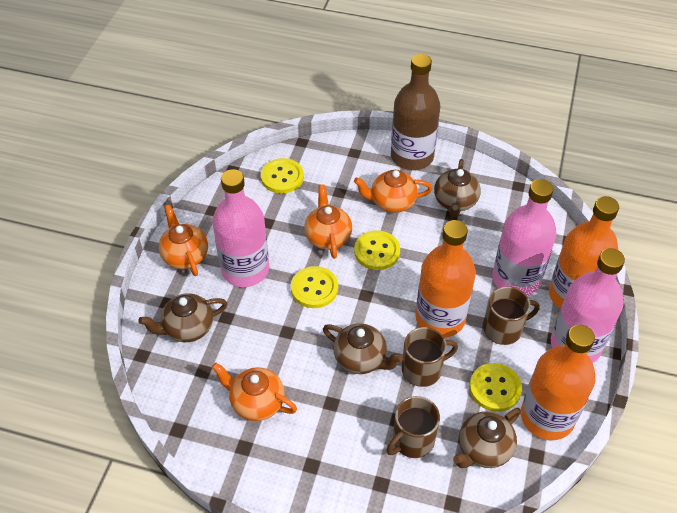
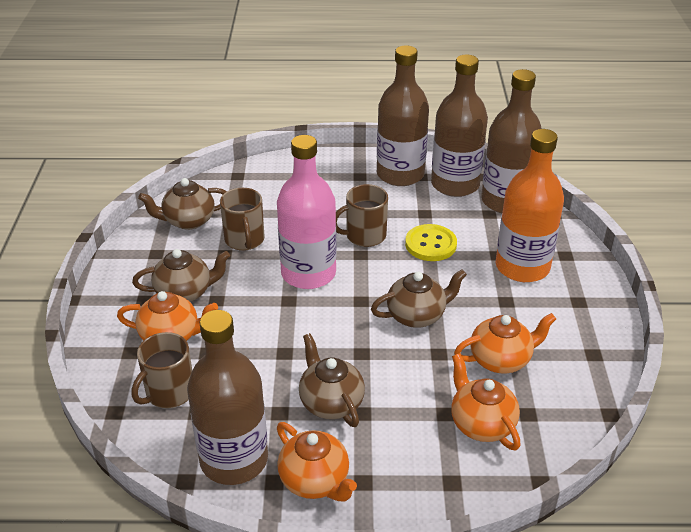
brown bottle: [391,54,440,170] = 1 -> [187,310,268,485] [377,45,429,186] [431,55,488,197] [481,69,542,213] = 4
orange bottle: [415,220,476,338] [521,325,596,440] [549,196,619,309] = 3 -> [495,129,564,282] = 1
pink bottle: [212,169,269,287] [492,179,557,296] [551,248,625,363] = 3 -> [277,135,337,289] = 1
yellow button: [261,158,304,193] [291,266,338,308] [354,230,400,270] [469,363,522,412] = 4 -> [405,224,457,261] = 1

